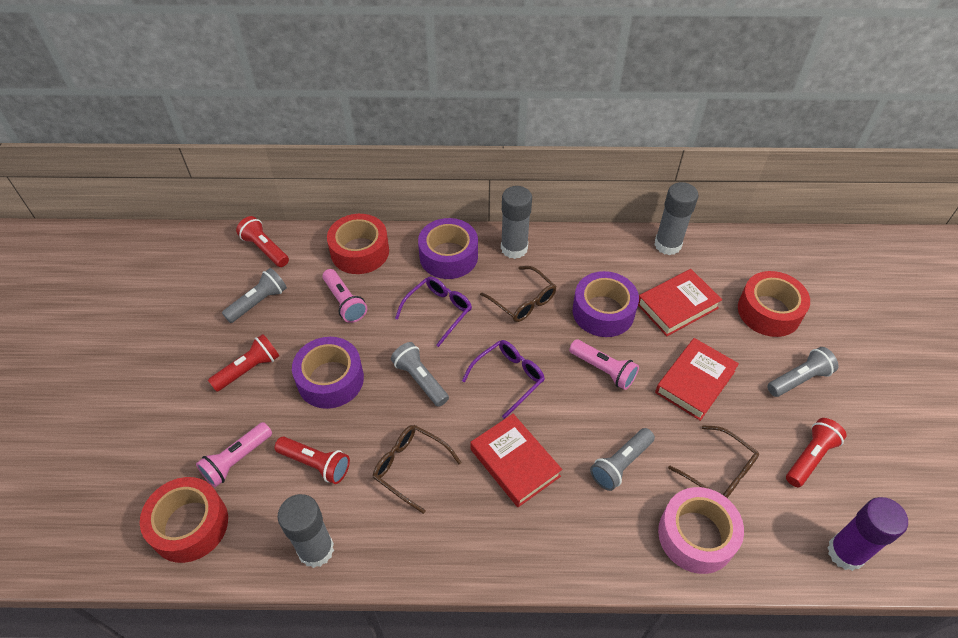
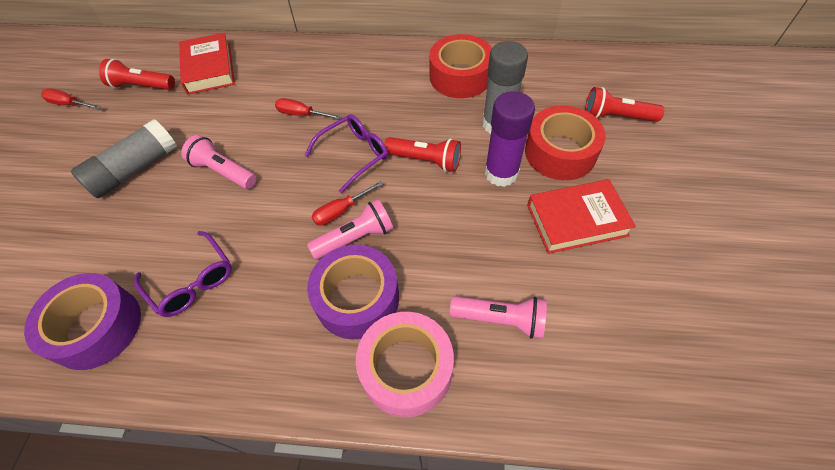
brown glasses: [373,425,462,514] [480,266,557,322] [668,425,759,498] = 3 -> none = 0
grey flashlight: [222,268,287,323] [391,342,449,407] [590,428,655,491] [767,347,839,397] = 4 -> none = 0
grey glue stick: [278,494,334,568] [501,186,532,259] [654,182,698,255] = 3 -> [71,119,177,198] [482,41,528,134] = 2
purple tape: [292,337,364,409] [418,218,478,279] [573,271,639,337] = 3 -> [24,273,141,370] [307,245,399,339] = 2
red book: [470,414,562,507] [638,269,722,336] [655,338,739,421] = 3 -> [179,33,235,95] [527,179,636,254] = 2
red flashlight: [208,334,279,392] [236,216,289,267] [274,437,350,484] [786,418,847,487] = 4 -> [99,59,175,90] [384,137,461,172] [585,87,665,122] = 3
red screwdriver: none = 0 -> [41,89,101,109] [275,98,341,119] [312,181,384,226] = 3
red tape: [140,477,228,563] [327,214,389,274] [738,271,810,337] = 3 -> [429,34,492,98] [525,105,606,180] = 2

